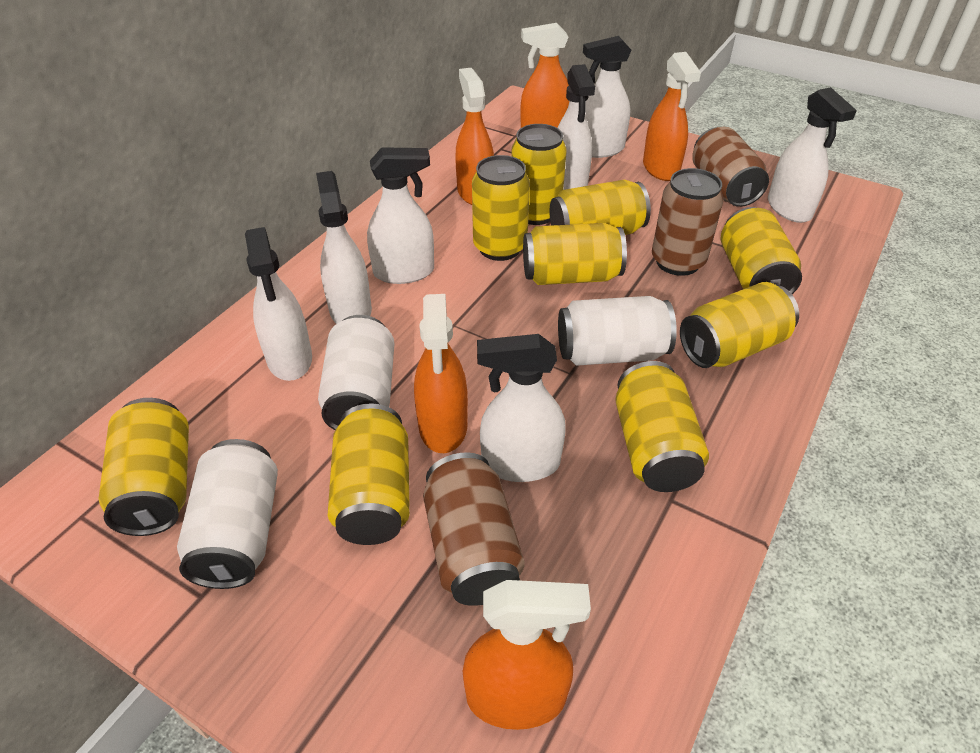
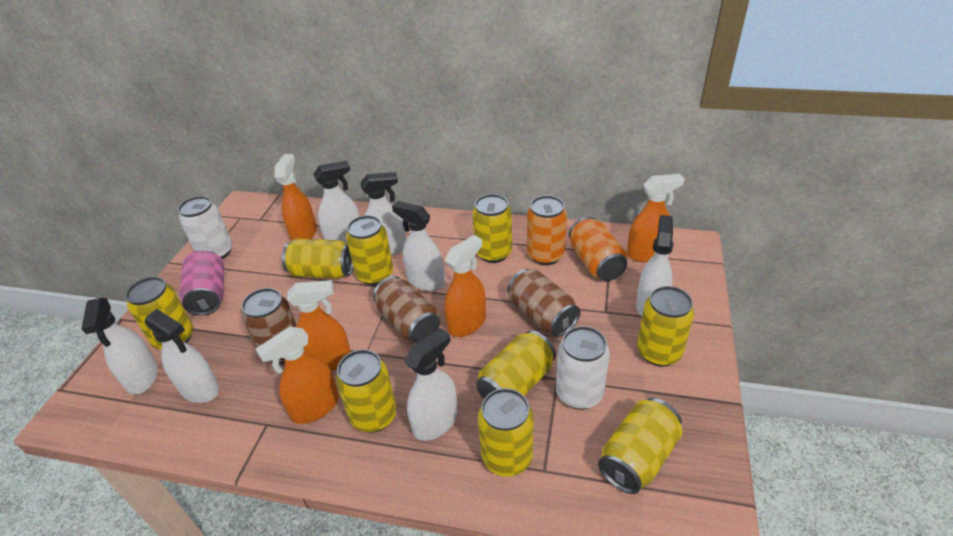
orange can: none = 0 -> [527,195,567,265] [569,217,628,281] = 2
pink can: none = 0 -> [179,249,224,316] = 1
white can: [177,439,278,589] [318,315,394,430] [558,296,677,366] = 3 -> [178,196,233,259] [556,326,610,409] = 2

